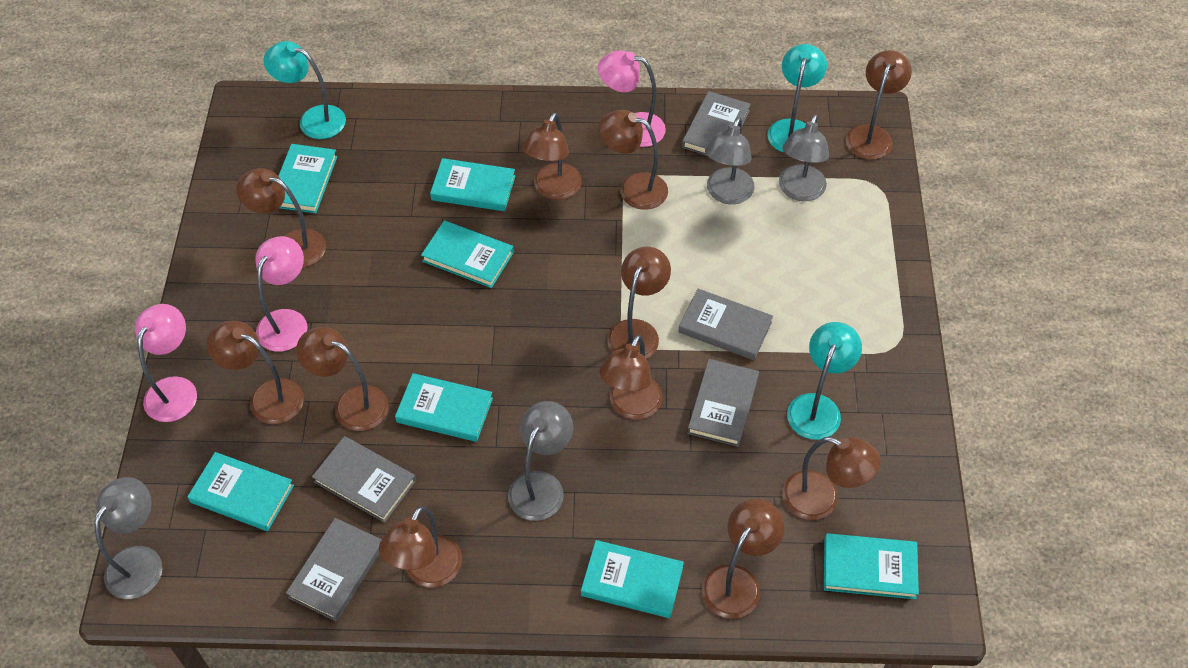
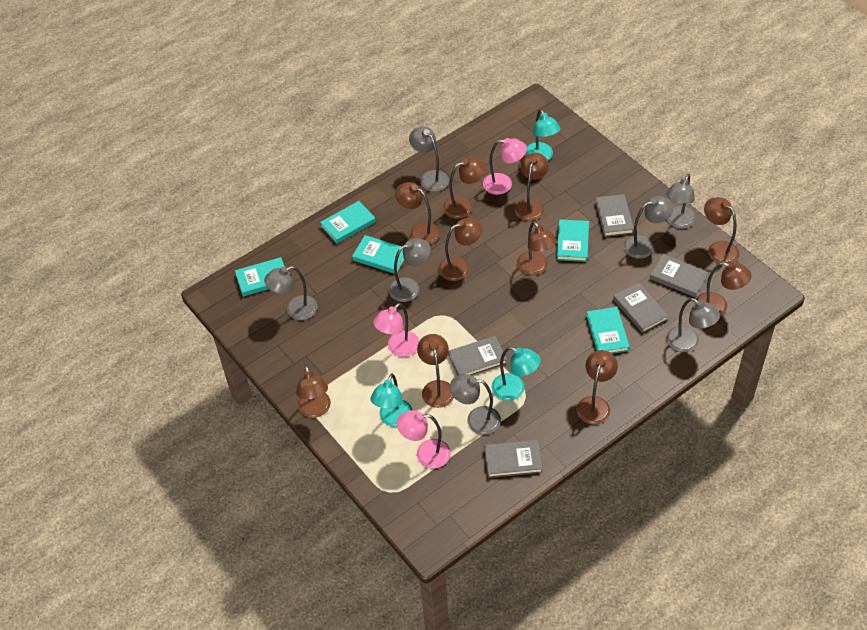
brown lamp: [207,321,304,424] [236,168,326,268] [296,327,389,431] [379,506,462,587] [522,112,582,200] [599,110,668,210] [599,335,663,419] [607,246,671,359] [702,499,784,619] [782,437,881,520] [846,50,912,160] = 11 -> [296,365,331,418] [395,182,440,245] [417,334,454,408] [439,218,482,281] [443,158,486,219] [514,153,549,221] [517,221,557,275] [577,350,618,424] [695,262,751,316] [704,197,739,264] = 10
grey lamp: [95,477,162,599] [508,401,573,521] [705,117,755,204] [779,114,829,201] = 4 -> [264,266,318,320] [389,238,431,302] [409,127,449,192] [450,374,501,435] [623,196,673,259] [666,174,696,229] [666,298,720,352] = 7
turquoise book: [187,452,294,531] [278,144,337,213] [395,373,493,442] [421,220,514,288] [430,158,515,211] [581,540,684,618] [824,533,919,599] = 7 -> [235,257,285,297] [320,201,376,244] [352,235,404,274] [557,219,589,262] [586,307,630,354] = 5

